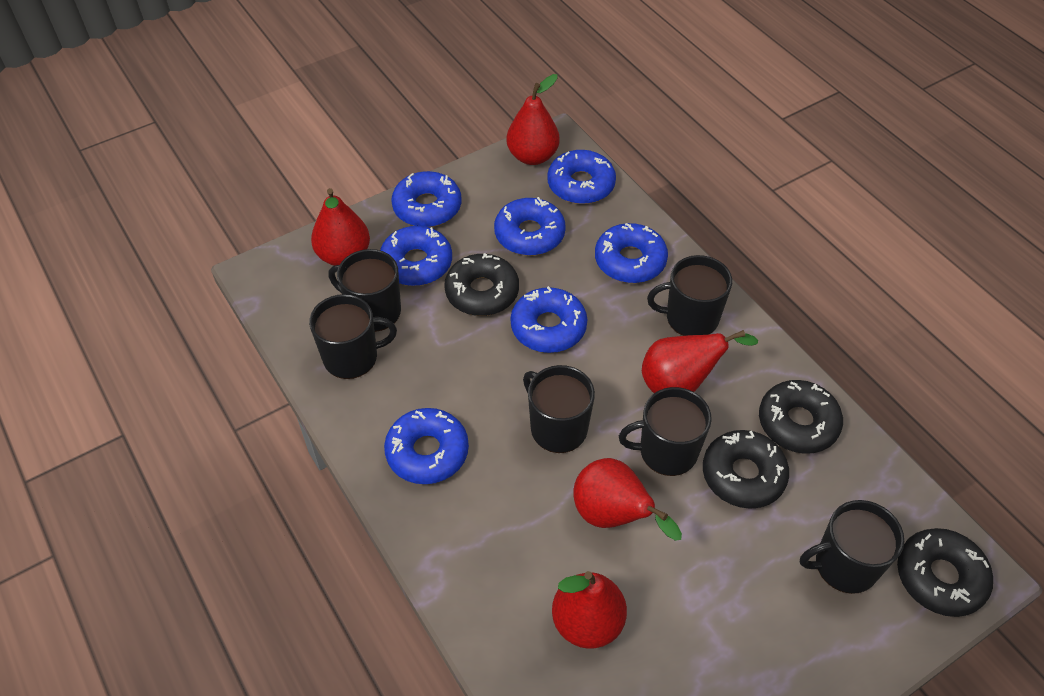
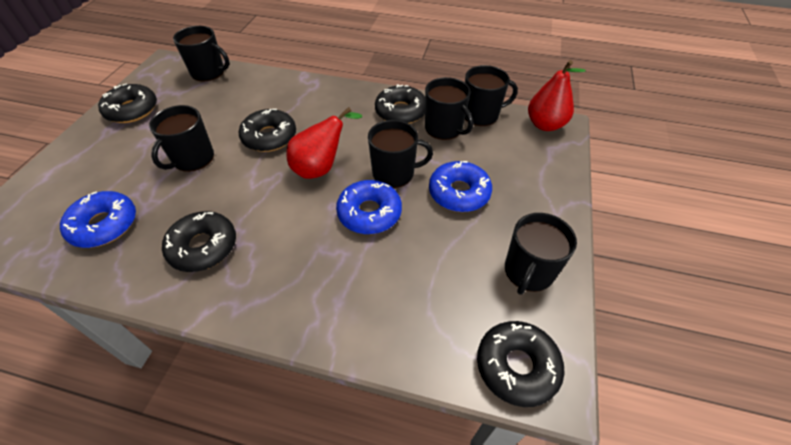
black donut: [444,253,519,316] [703,430,789,509] [759,380,843,454] [897,528,993,617] = 4 -> [98,83,157,123] [162,211,236,272] [238,109,296,152] [375,84,425,124] [477,321,565,407] = 5
blue donut: [380,226,452,286] [384,408,469,484] [391,171,461,227] [494,197,566,256] [511,286,587,353] [547,150,616,204] [595,223,668,283] = 7 -> [60,191,136,248] [336,180,402,234] [429,161,492,212] = 3
red pear: [311,188,370,266] [507,74,560,165] [552,571,627,649] [573,458,682,541] [642,330,758,393] = 5 -> [286,107,362,179] [528,60,586,131] = 2

